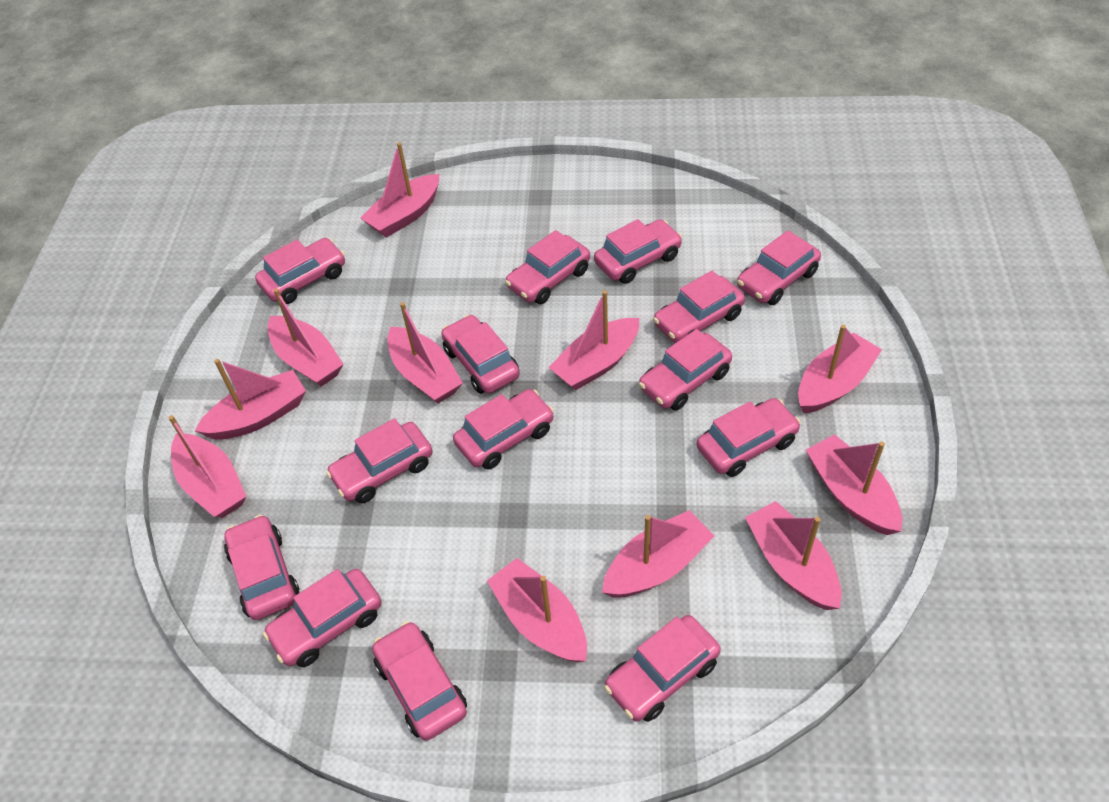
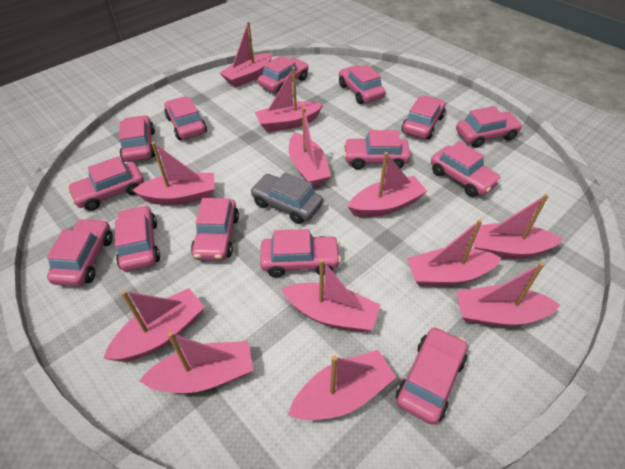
grey car: none = 0 -> [250,172,323,224] = 1
pink boat: [169,415,246,518] [195,359,306,440] [268,289,344,386] [361,142,439,238] [387,302,463,404] [487,558,587,663] [548,290,639,390] [602,510,714,597] [745,501,842,610] [798,325,882,413] [806,434,902,535] = 11 -> [103,288,205,362] [132,142,215,205] [139,332,253,393] [220,22,273,88] [255,67,323,132] [282,259,380,332] [288,350,397,420] [289,107,331,187] [348,152,427,217] [407,219,501,286] [456,262,560,327] [469,194,563,259] = 12

